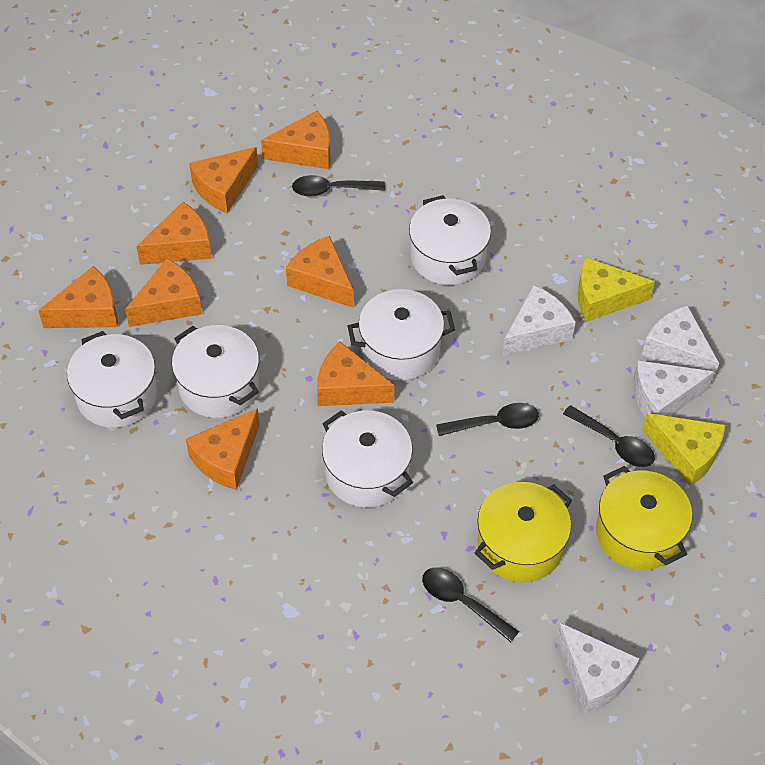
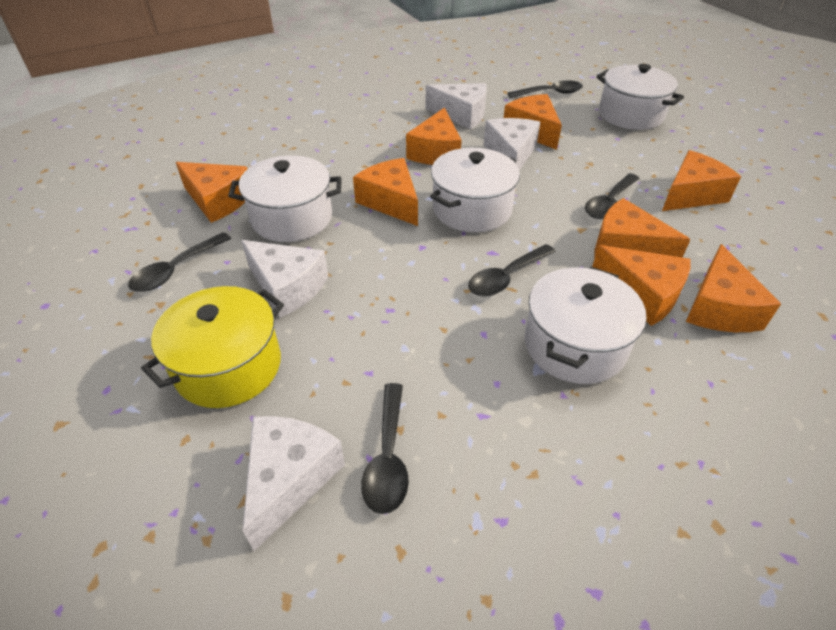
black spoon: [292,175,385,197] [422,567,519,642] [436,403,539,436] [563,405,655,467] = 4 -> [128,232,231,292] [361,383,409,514] [468,244,556,297] [507,80,583,98] [585,173,640,219] = 5
white pot: [67,331,158,428] [172,325,259,418] [322,410,413,508] [348,289,455,380] [409,195,491,285] = 5 -> [228,155,342,242] [430,148,520,232] [525,267,646,384] [596,64,684,130] = 4
yellow cheese: [578,257,655,322] [642,413,725,486] = 2 -> none = 0
yellow pot: [474,482,572,583] [596,466,693,570] = 2 -> [141,286,284,408] = 1

